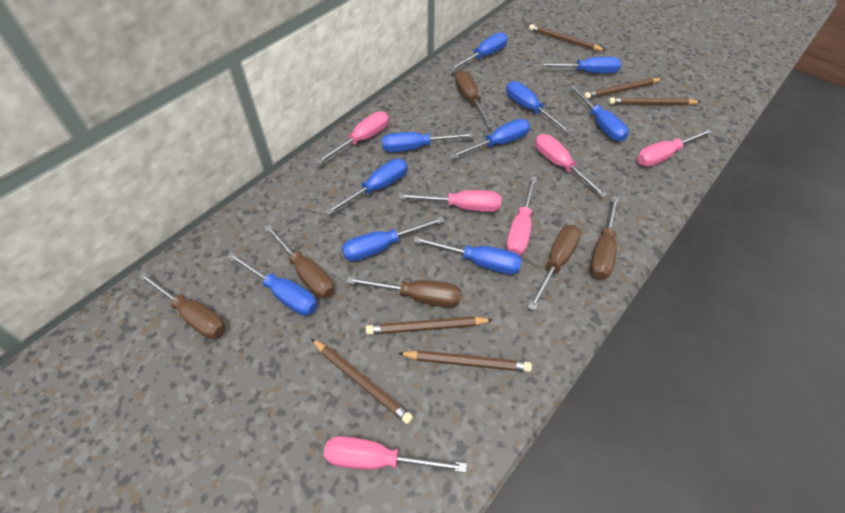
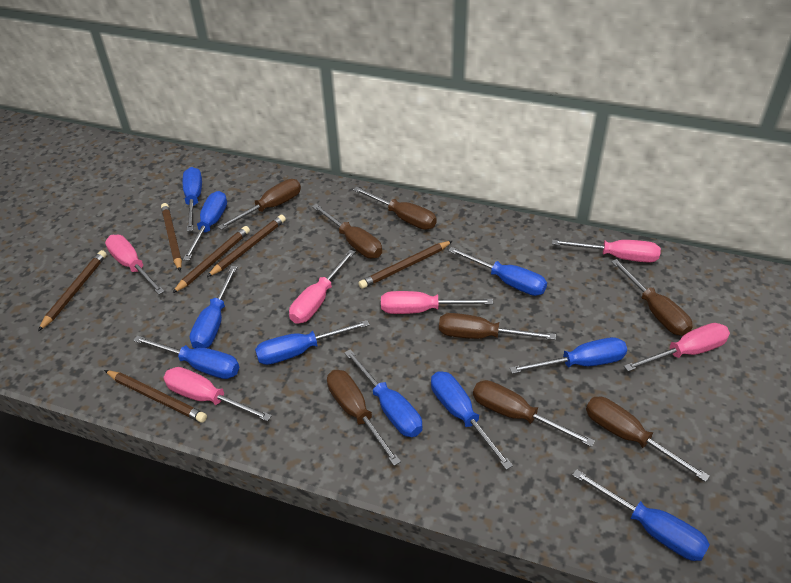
brown screwdriver: [138,272,225,339] [264,224,334,298] [346,277,461,308] [455,71,494,128] [528,225,581,310] [590,196,619,279] = 6 -> [218,179,301,230] [312,204,382,258] [327,370,401,466] [353,187,437,230] [439,313,556,340] [473,380,595,447] [586,397,710,482] [611,259,693,336] = 8

